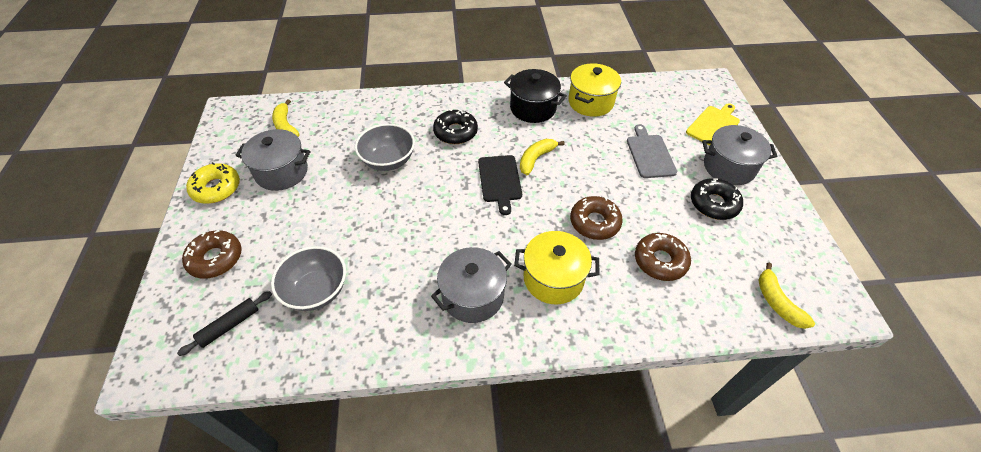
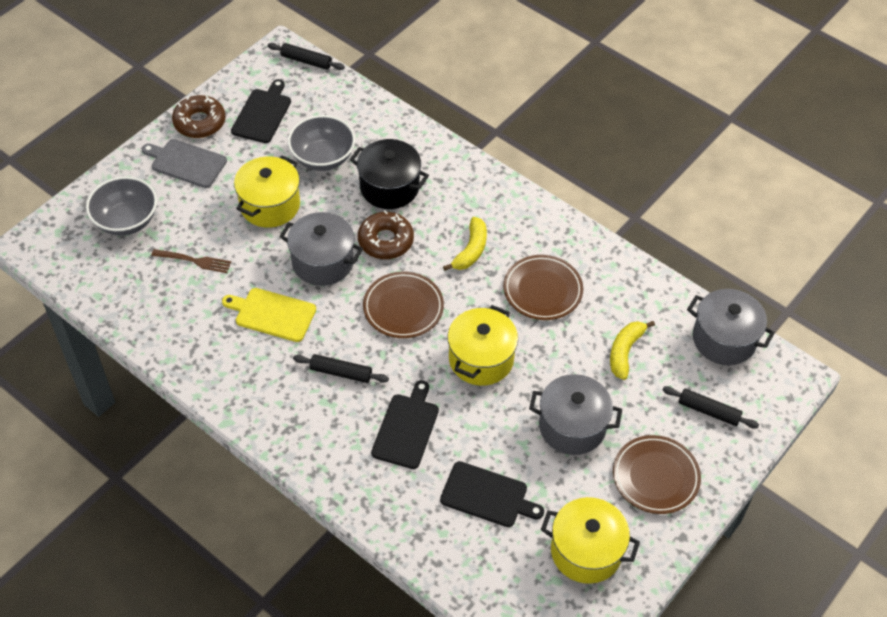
black cutting board: [478,155,522,215] = 1 -> [231,79,291,143] [371,380,439,469] [440,461,544,527] = 3
black donut: [433,109,478,144] [691,178,743,220] = 2 -> none = 0
black rolling pin: [177,291,272,356] = 1 -> [268,43,345,70] [293,354,389,383] [662,386,759,429] = 3
brown donut: [182,230,242,279] [570,196,623,240] [635,233,691,281] = 3 -> [172,95,226,138] [358,211,414,259] = 2
brown fork: none = 0 -> [151,249,231,273] = 1
brown plate: none = 0 -> [363,272,444,338] [503,255,583,320] [613,435,701,514] = 3
yellow banana: [272,99,300,137] [520,139,565,175] [758,263,815,329] = 3 -> [443,217,487,271] [610,321,655,380] = 2
yellow donut: [186,162,240,204] = 1 -> none = 0
yellow pot: [514,231,599,304] [568,63,621,117] = 2 -> [234,155,300,228] [447,305,518,386] [541,497,640,584] = 3

